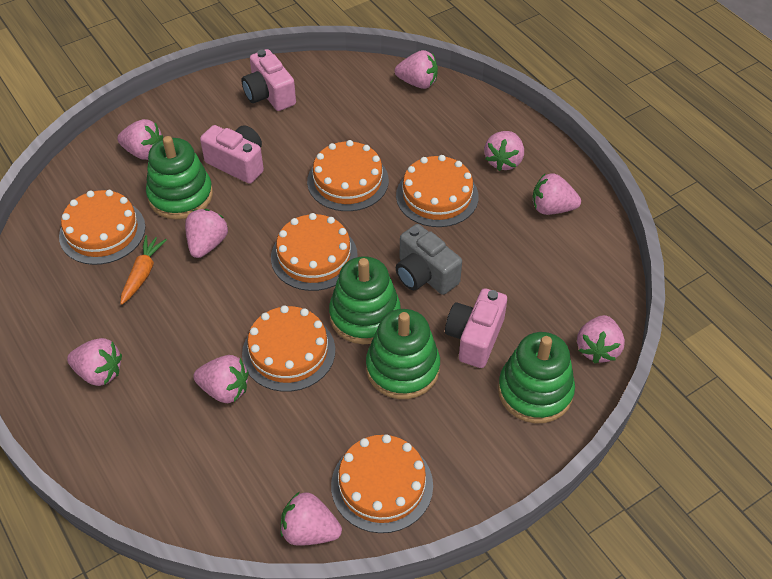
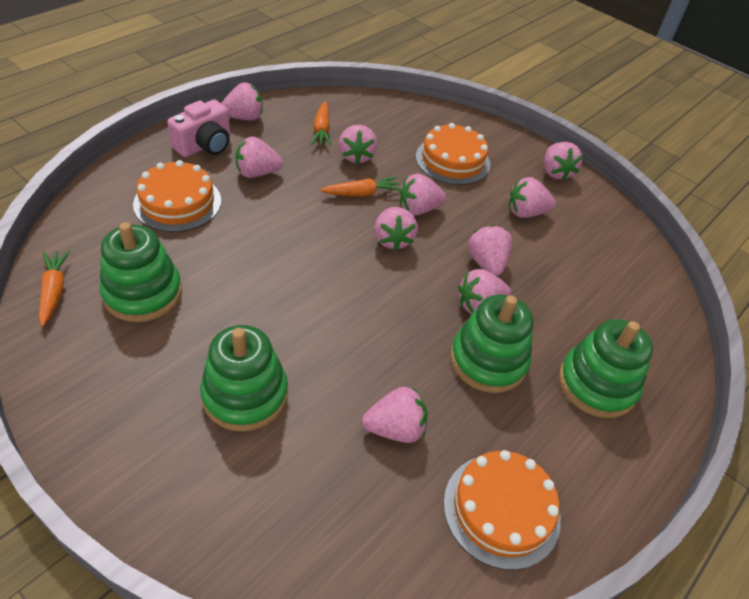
grey camera: [396,224,462,295] = 1 -> none = 0
orange cake: [59,190,145,265] [242,305,335,392] [271,213,357,291] [307,140,389,211] [331,434,433,533] [396,155,478,227] = 6 -> [133,160,221,232] [416,123,490,185] [444,450,561,570] = 3
orange carrot: [120,235,167,305] = 1 -> [39,250,70,326] [311,102,331,146] [320,176,400,197] = 3
pink camera: [200,125,264,184] [241,49,296,111] [445,288,507,368] = 3 -> [167,99,230,157] = 1
pink strawberry: [67,338,122,386] [117,119,163,160] [185,209,228,258] [193,355,249,403] [281,492,342,546] [395,50,438,89] [484,131,524,171] [533,173,581,215] [577,315,625,363] = 9 -> [221,82,263,121] [235,137,283,178] [339,125,378,164] [362,387,427,443] [374,207,418,251] [399,173,446,216] [458,269,511,314] [468,225,512,276] [509,177,556,218] [544,142,583,180] = 10

